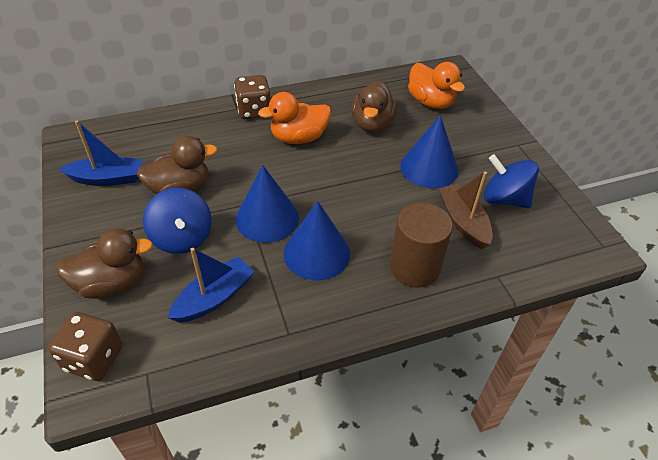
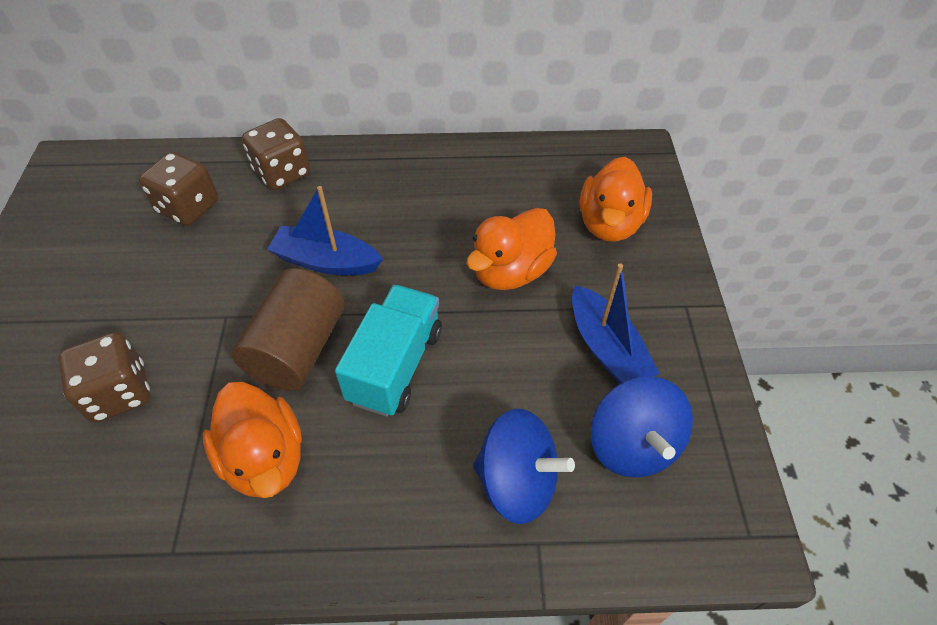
blue cone: [236,165,299,243] [284,201,350,280] [400,115,458,188] = 3 -> none = 0
brown boat: [439,172,493,249] = 1 -> none = 0
brown dice: [48,312,123,381] [234,75,271,119] = 2 -> [58,332,150,423] [139,152,218,226] [242,118,310,190] = 3
brown duck: [56,229,153,299] [137,136,218,195] [352,80,397,132] = 3 -> none = 0
orange duck: [258,92,331,144] [408,62,465,109] = 2 -> [203,382,302,498] [466,208,557,290] [580,157,652,242] = 3
turquoise truck: none = 0 -> [335,285,442,417] = 1

